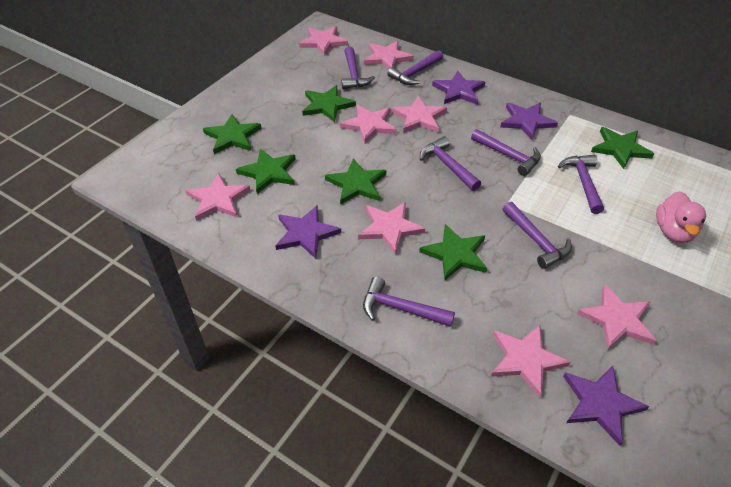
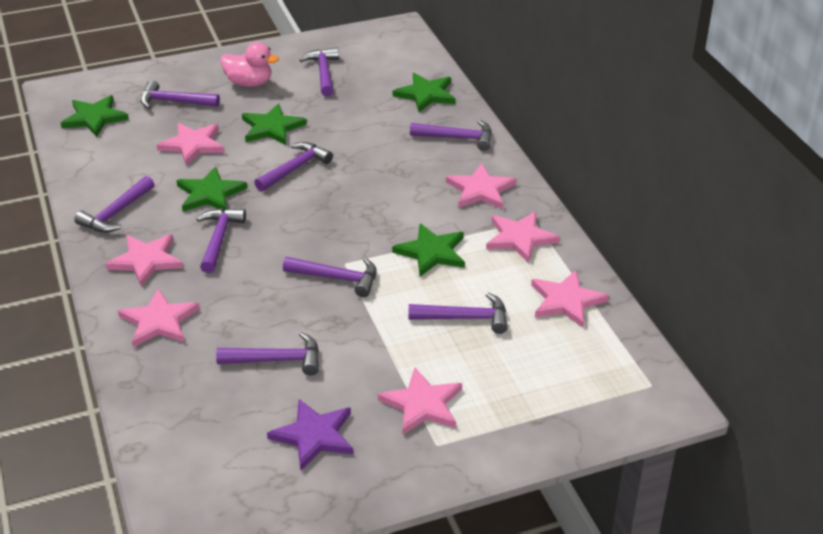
green star: [203,114,261,154] [236,149,296,194] [302,85,356,122] [325,158,386,205] [419,224,487,280] [591,127,654,169] = 6 -> [61,95,129,137] [176,167,247,212] [242,104,307,145] [392,224,465,277] [393,73,456,112] = 5
pink star: [185,173,250,221] [299,26,348,56] [340,105,397,144] [358,202,425,255] [364,41,414,70] [391,96,447,133] [491,325,571,398] [577,284,656,350] = 8 -> [105,234,183,287] [118,288,200,347] [157,123,225,166] [378,368,462,435] [446,163,517,209] [486,211,560,263] [531,270,609,328] = 7
purple hammer: [342,47,375,89] [363,276,455,327] [387,50,443,85] [420,137,481,191] [471,129,541,176] [503,202,572,269] [558,155,604,214] = 7 -> [74,176,154,233] [140,80,220,109] [196,208,246,273] [216,332,319,375] [254,142,333,192] [283,257,377,297] [299,47,339,97] [409,293,508,334] [410,120,492,151] = 9
purple star: [275,205,341,259] [432,71,485,105] [500,103,558,140] [563,365,649,446] = 4 -> [267,399,353,470] = 1

